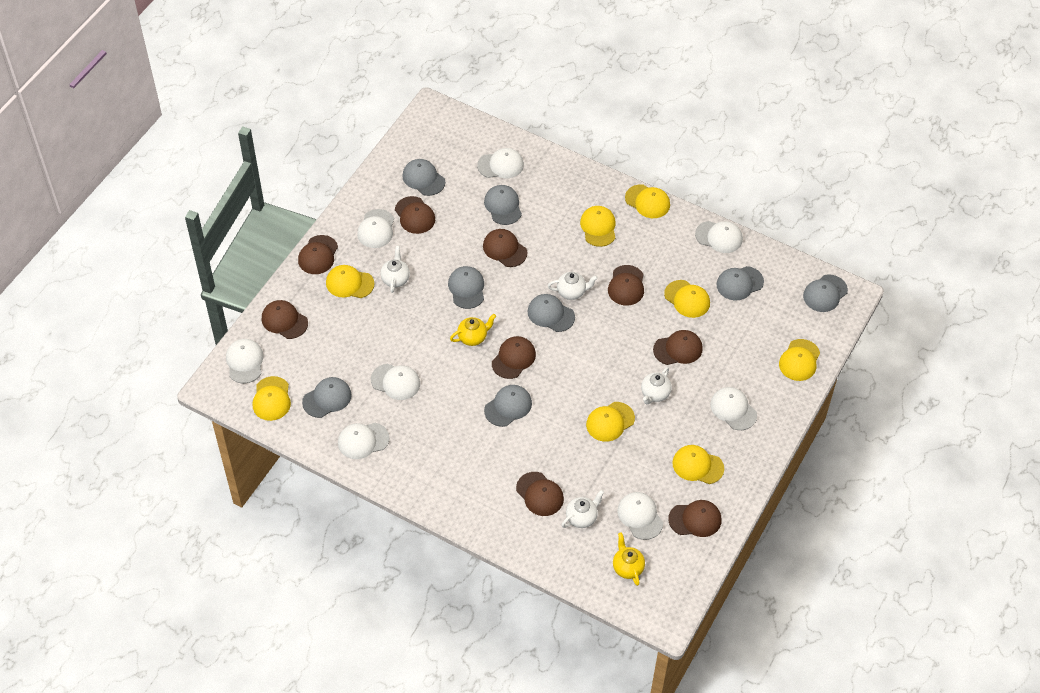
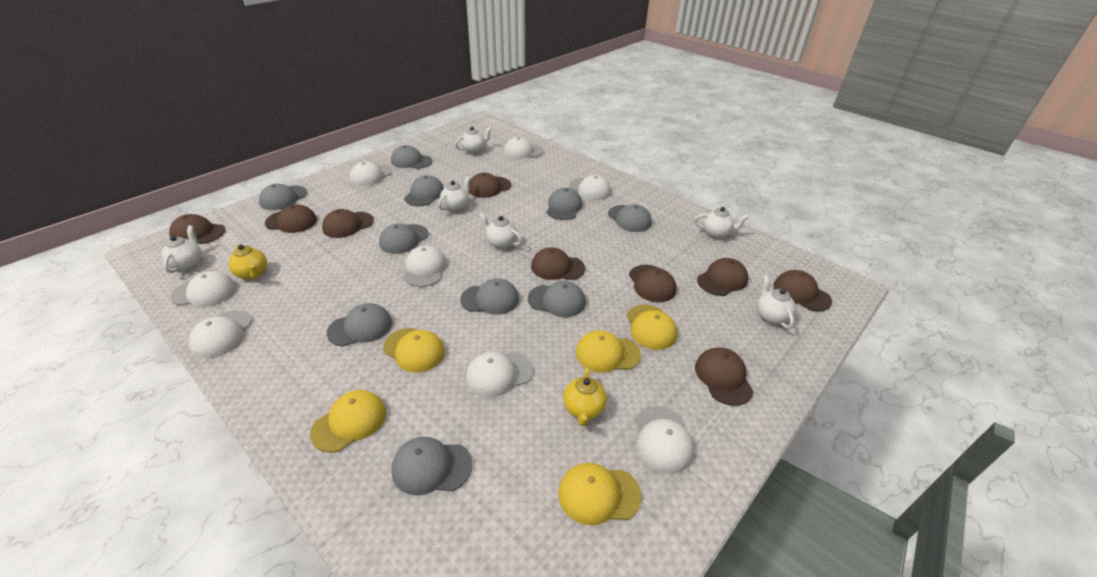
grey cap: [302,377,352,418] [402,159,445,196] [448,266,484,309] [484,185,522,225] [484,385,532,427] [527,294,575,332] [717,266,764,300] [803,274,848,312] = 8 -> [259,184,307,210] [327,303,392,347] [379,223,429,254] [391,145,432,169] [391,437,472,495] [404,175,444,206] [460,278,519,315] [528,281,586,317] [547,188,582,220] [608,204,652,232] = 10
white teapot: [381,246,410,293] [548,272,598,300] [562,490,604,528] [641,367,672,404] = 4 -> [162,226,202,273] [438,176,471,212] [455,127,492,154] [479,213,522,249] [694,207,749,239] [757,275,796,329] = 6
yellow cap: [253,376,291,421] [326,265,375,298] [580,206,616,247] [586,402,635,442] [625,184,670,218] [664,280,710,318] [672,445,724,484] [779,339,820,381] = 8 -> [310,390,386,453] [383,328,445,373] [558,463,641,525] [576,330,641,373] [627,305,677,350] = 5

